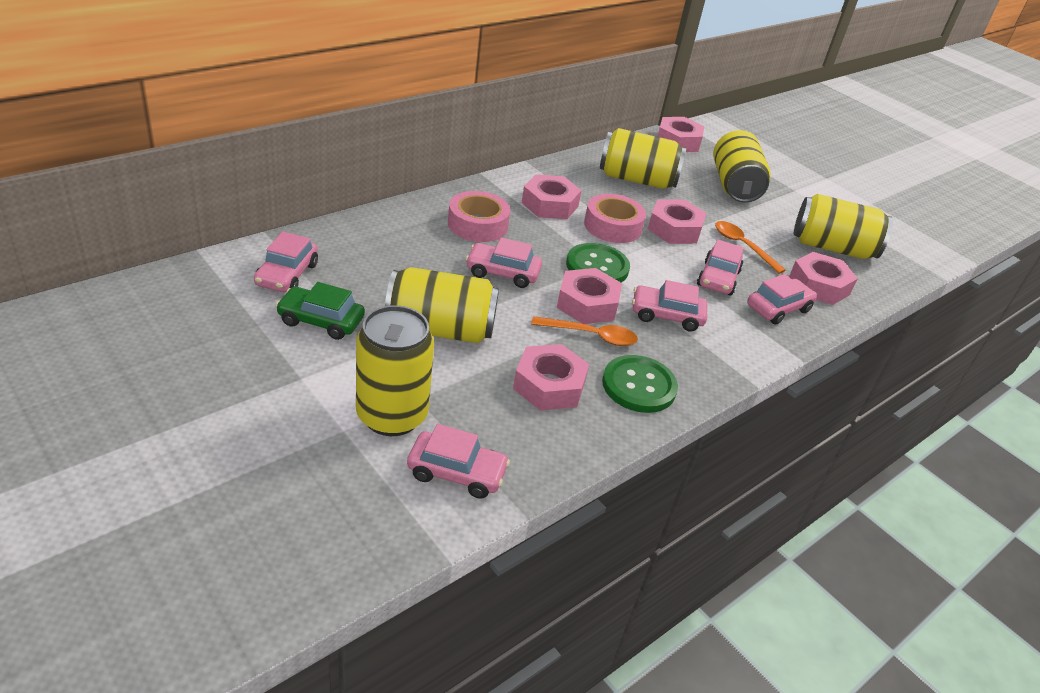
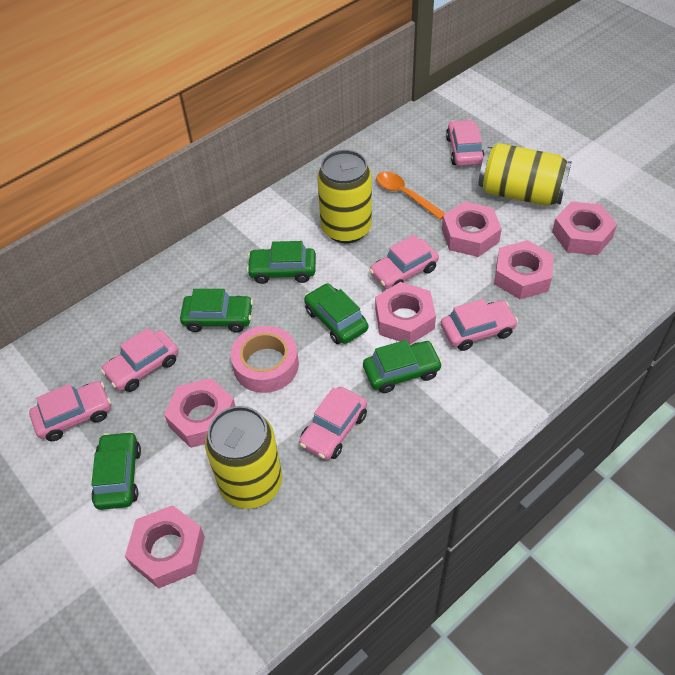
green button: [566,243,630,282] [602,355,678,413] = 2 -> none = 0
green car: [276,282,365,340] = 1 -> [91,431,141,510] [180,289,253,332] [247,241,316,284] [304,283,368,344] [363,340,442,393] = 5
orange spoon: [531,316,638,346] [715,221,786,274] = 2 -> [376,172,446,220] = 1
pink tape: [448,191,510,242] [584,194,646,243] = 2 -> [231,326,299,393] = 1
yellow can: [356,305,434,436] [385,267,499,343] [600,128,686,189] [713,130,771,203] [794,194,893,259] = 5 -> [205,406,282,509] [317,150,372,243] [478,143,572,206] = 3

